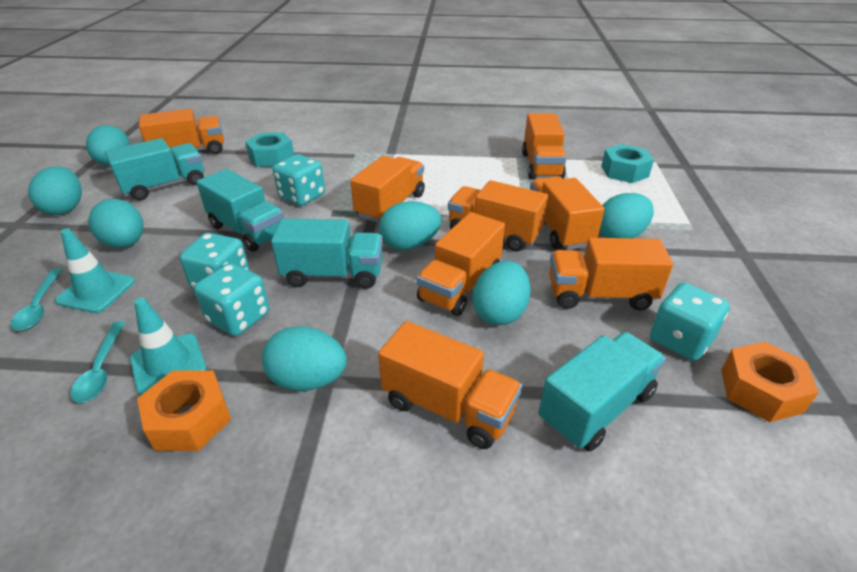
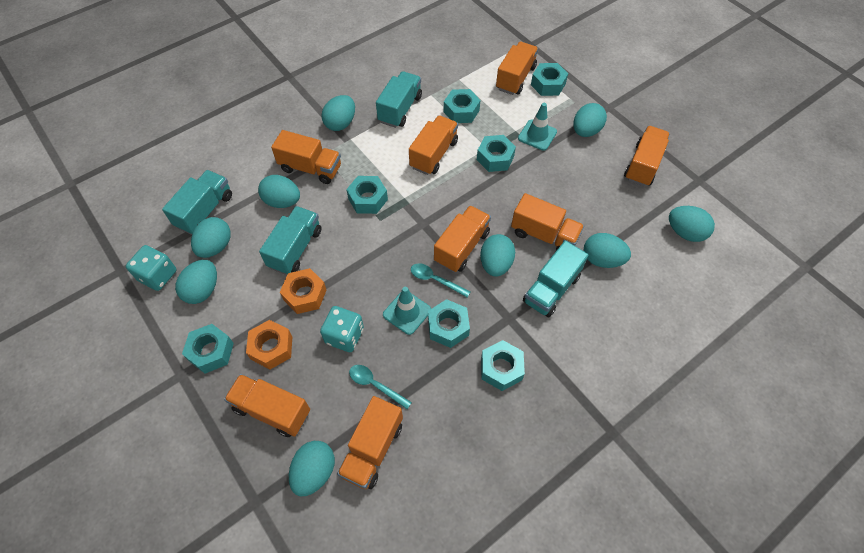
turquoise dice: [180,233,250,290] [194,263,269,336] [273,154,325,206] [650,282,730,361] = 4 -> [126,245,176,291] [320,306,364,352] = 2
turquoise egg: [28,166,82,215] [86,125,130,165] [88,199,144,248] [262,326,347,391] [379,201,441,250] [472,261,531,325] [599,193,654,238] = 7 -> [175,260,217,304] [191,217,231,258] [258,175,300,208] [289,441,335,496] [322,95,355,131] [480,234,515,277] [573,103,607,137] [584,233,631,268] [669,206,715,242] = 9
turquoise nut: [245,132,294,167] [601,144,654,183] = 2 -> [182,324,234,373] [346,176,388,214] [428,299,470,348] [444,89,481,123] [477,135,516,172] [481,340,525,391] [531,63,568,96] = 7

